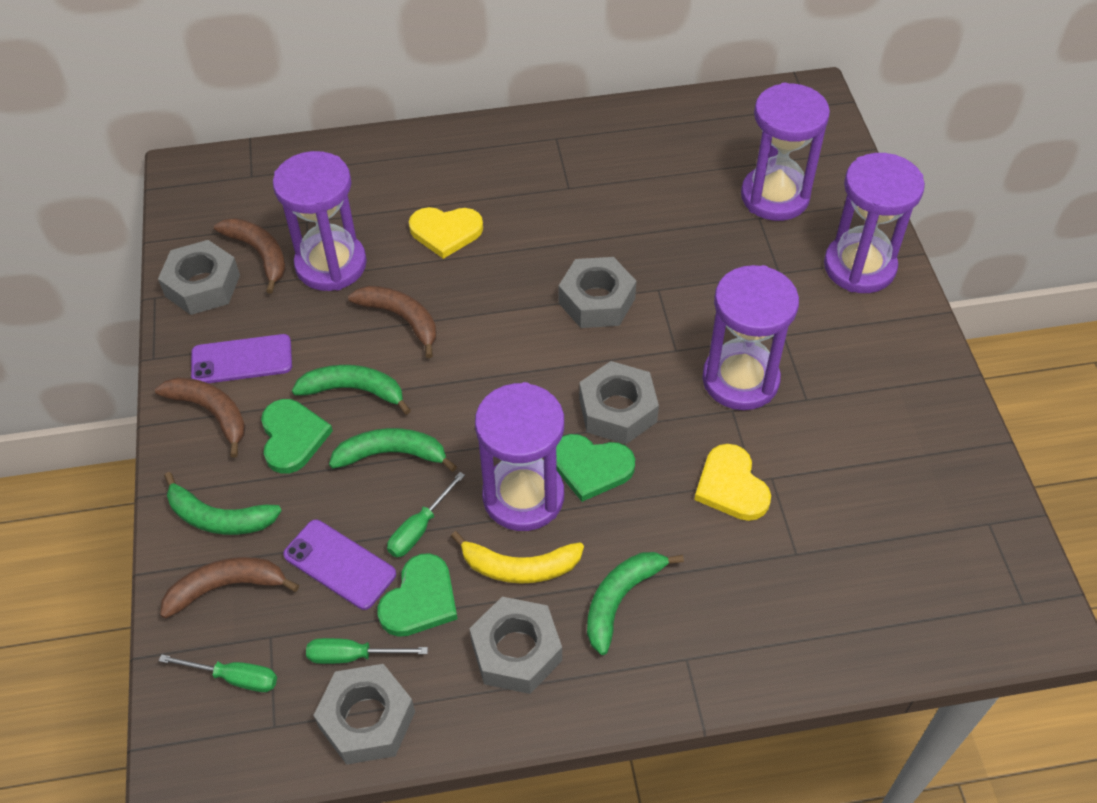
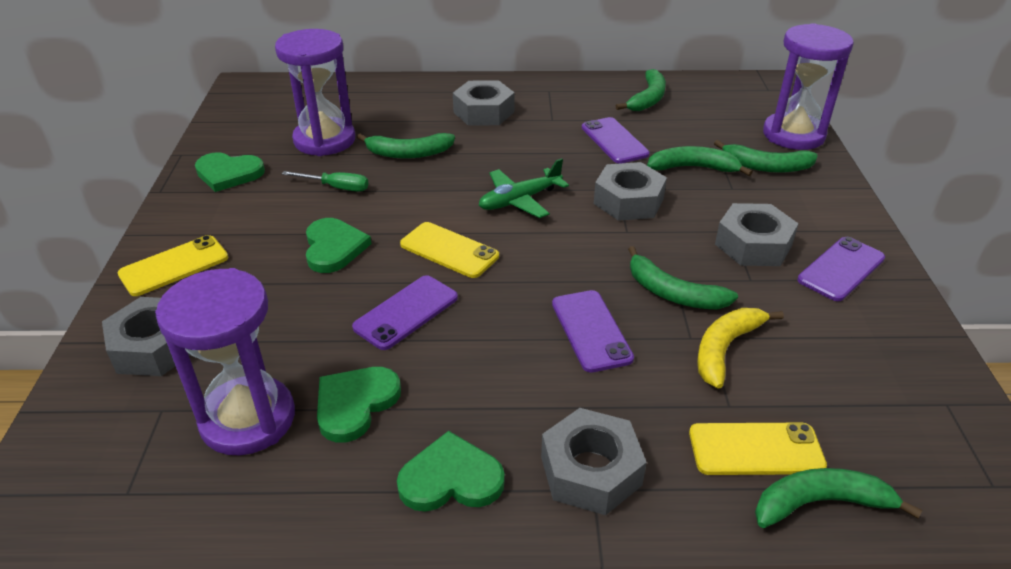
brown banana: [155,377,245,458] [160,557,299,619] [214,218,286,294] [348,286,436,358] = 4 -> none = 0
green banana: [164,472,282,535] [292,365,411,415] [329,428,457,472] [587,552,684,655] = 4 -> [357,133,455,158] [616,69,666,111] [628,246,738,310] [647,146,753,176] [714,140,818,173] [755,468,922,528] = 6
green heart: [261,399,333,474] [377,553,458,637] [556,434,635,502] = 3 -> [195,152,265,192] [306,218,371,273] [317,367,401,443] [397,431,505,512] = 4
green plane: none = 0 -> [479,158,569,218] = 1
green screwdriver: [159,654,277,692] [306,638,428,664] [387,472,465,557] = 3 -> [282,171,369,192] = 1
purple hourglass: [273,151,367,291] [475,382,564,531] [702,265,799,410] [741,83,830,221] [824,153,925,293] = 5 -> [155,268,295,455] [275,29,355,156] [763,23,854,150] = 3
purple phone: [191,334,292,383] [283,520,396,610] = 2 -> [352,275,458,350] [552,290,634,373] [582,117,650,164] [797,237,885,301] = 4
yellow heart: [409,207,483,259] [694,444,771,521] = 2 -> none = 0
yellow phone: none = 0 -> [118,235,228,296] [400,222,499,278] [689,423,827,475] = 3

